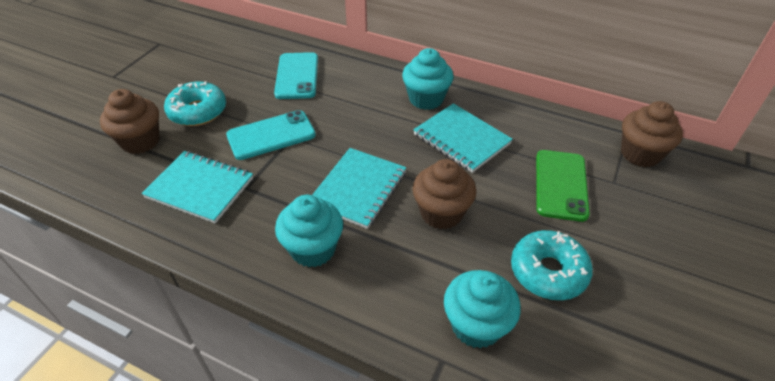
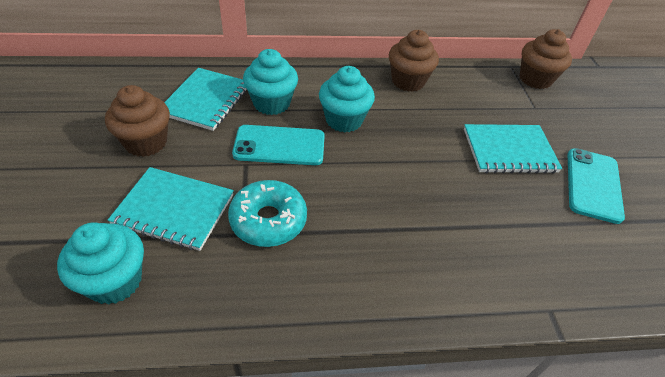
green phone: [536,150,590,222] = 1 -> none = 0
turquoise donut: [164,81,226,126] [511,230,593,300] = 2 -> [228,180,307,247] = 1

